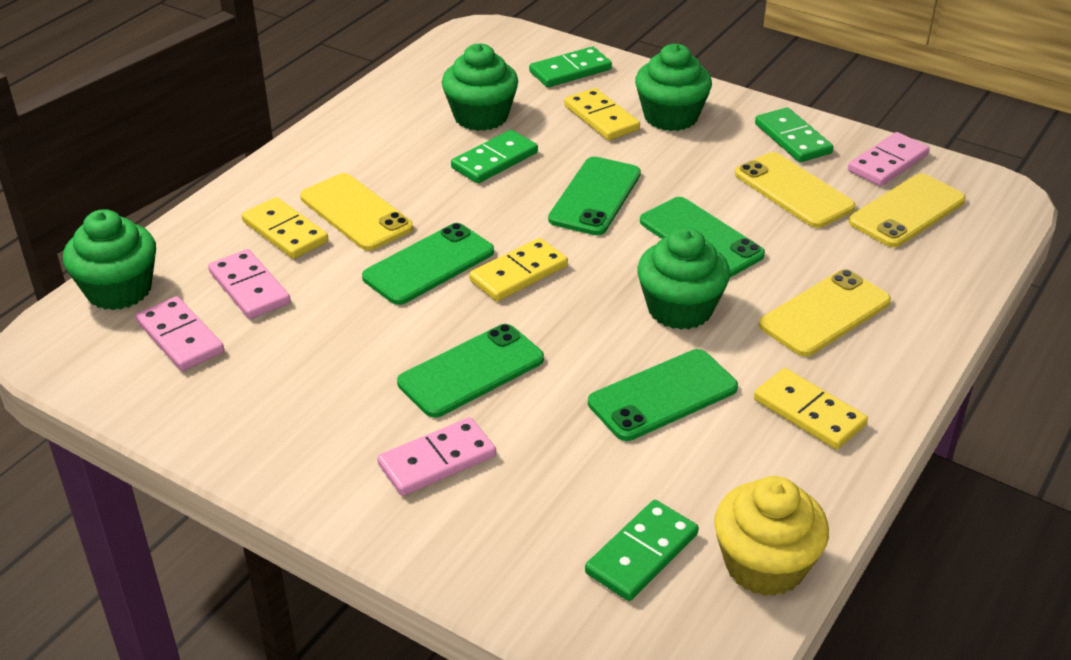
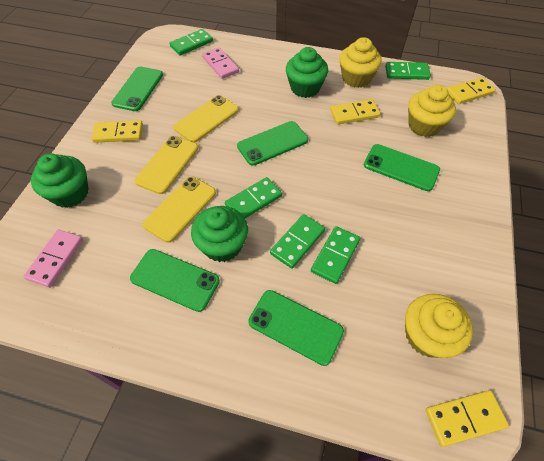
green cupcake: [63,209,156,310] [442,44,518,131] [635,44,712,131] [637,228,730,330] = 4 -> [31,154,89,208] [191,206,248,262] [286,47,328,98] = 3
green domino: [451,130,538,183] [529,47,612,87] [585,500,699,601] [755,107,833,162] = 4 -> [170,29,213,55] [225,177,282,218] [270,214,325,269] [311,226,360,284] [385,62,431,80] = 5
pink domino: [136,296,224,371] [208,249,291,319] [377,417,496,496] [848,132,929,186] = 4 -> [23,230,83,288] [202,47,239,79] = 2
yellow cupcake: [714,476,829,596] = 1 -> [340,37,382,88] [405,294,473,358] [408,85,456,137] = 3
yellow phone: [300,173,413,251] [735,152,856,228] [759,269,891,356] [849,173,966,247] = 4 -> [135,136,198,194] [142,176,216,243] [174,95,239,143] = 3

